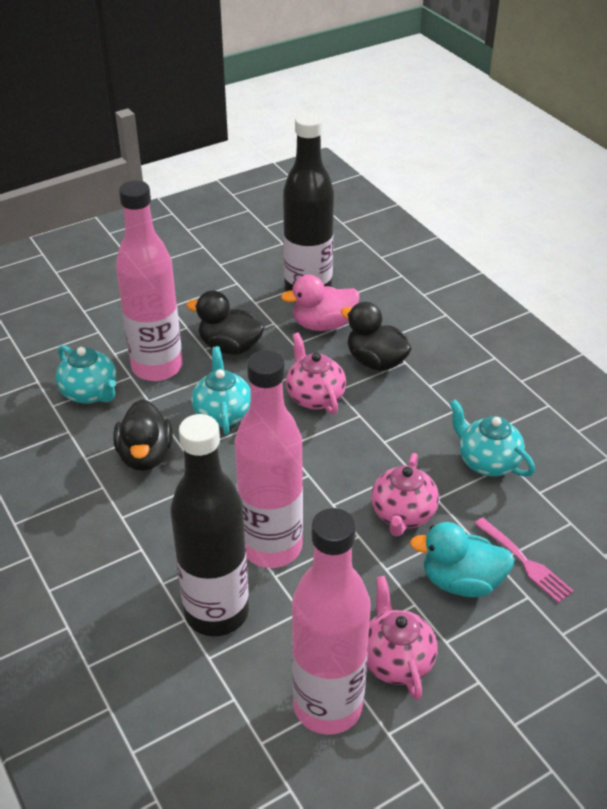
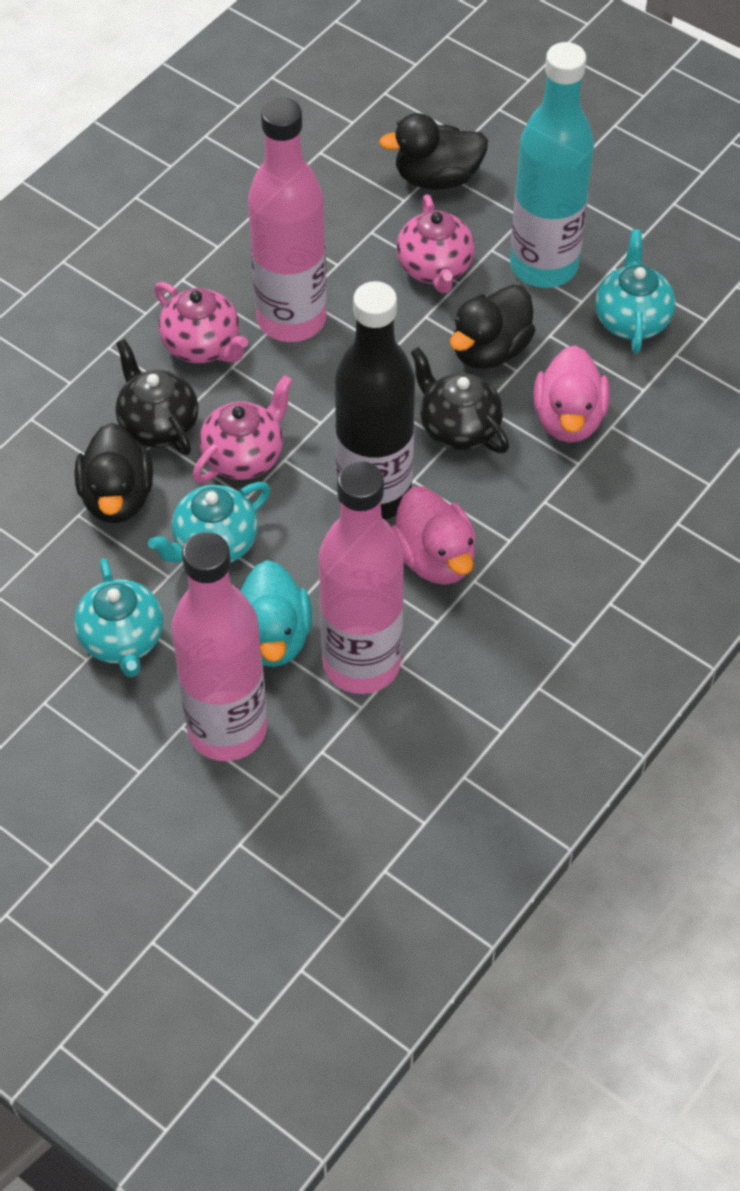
black bottle: [170,414,249,636] [283,113,334,292] = 2 -> [335,281,415,520] = 1
black teapot: none = 0 -> [115,339,199,455] [411,347,509,453] = 2
pink duck: [281,275,359,331] = 1 -> [392,486,476,585] [533,345,610,443] = 2
pink fork: [474,517,574,603] = 1 -> none = 0
turquoise bottle: none = 0 -> [510,42,594,288] = 1

